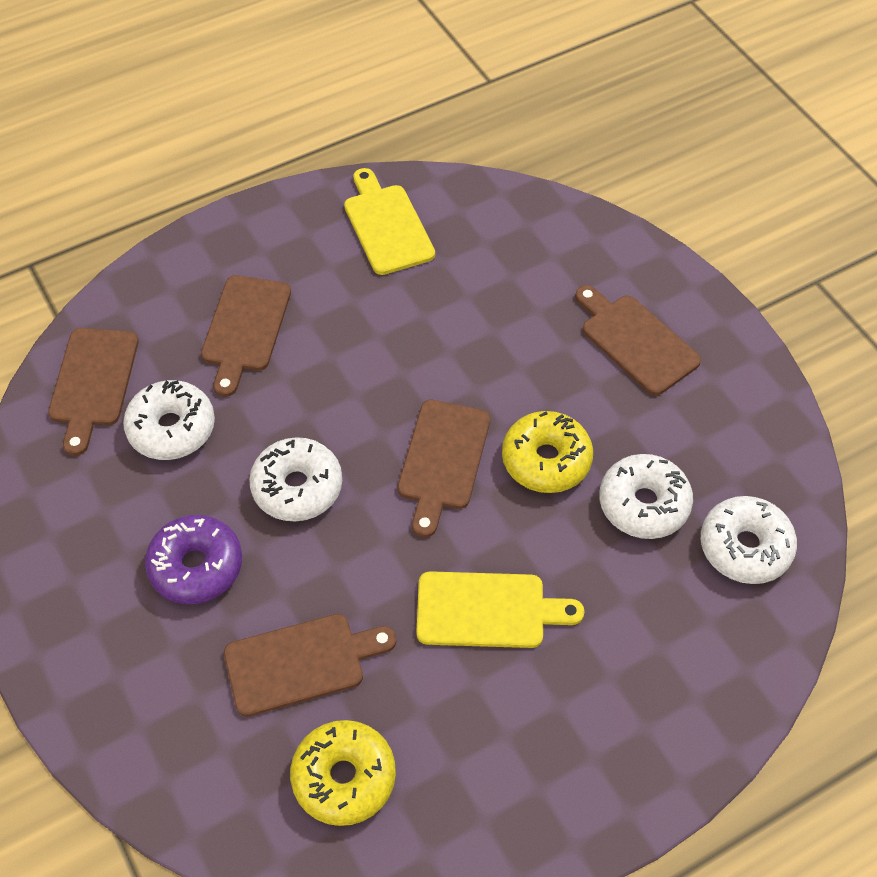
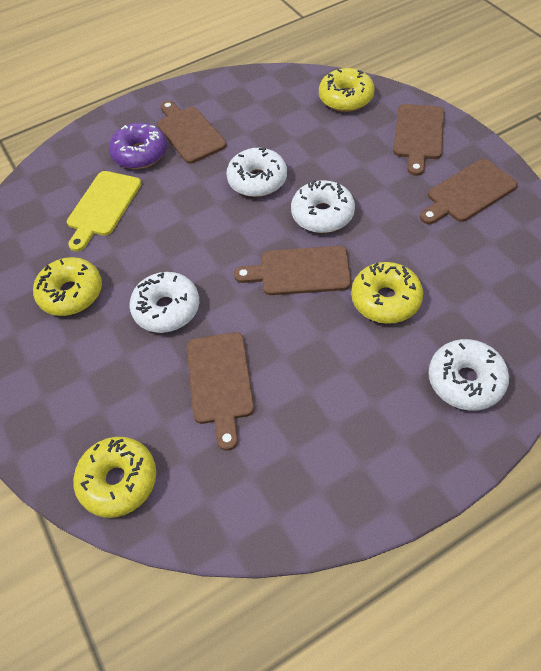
yellow cutting board: [344,168,435,275] [416,571,584,648] = 2 -> [67,171,141,252] = 1
yellow donut: [290,720,396,826] [502,411,593,493] = 2 -> [33,257,102,316] [73,437,156,518] [319,68,374,112] [351,262,423,324] = 4

